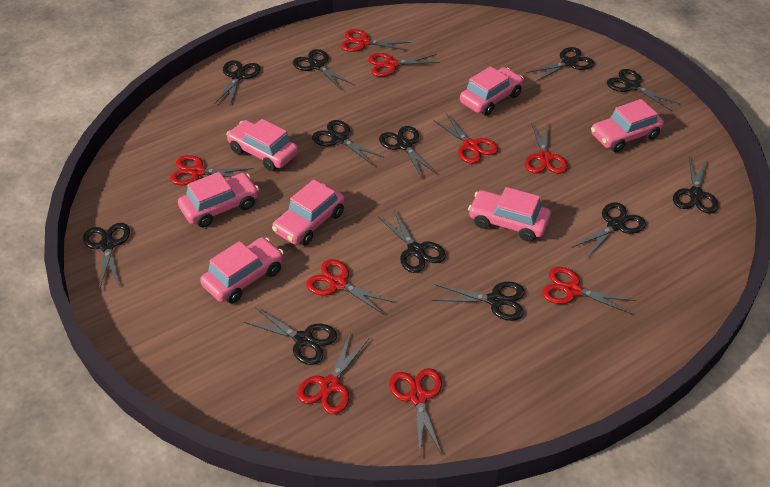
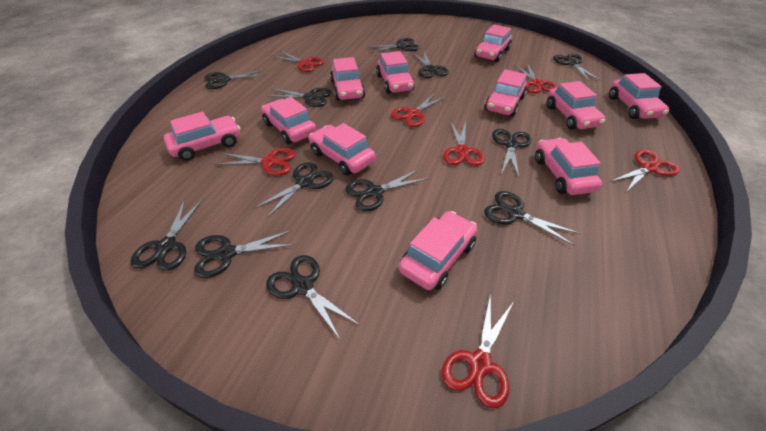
pink car: [178,172,259,227] [200,237,284,304] [226,119,298,171] [272,179,345,246] [460,66,524,116] [468,187,551,242] [591,99,664,152] = 7 -> [164,112,240,161] [261,97,316,144] [309,123,376,176] [330,57,365,101] [376,51,415,94] [399,211,478,290] [474,25,512,62] [485,69,527,117] [535,138,602,195] [547,81,605,130] [609,73,669,119] = 11
red scissors: [170,155,253,185] [297,332,369,414] [306,259,396,315] [341,29,411,52] [368,53,440,77] [389,368,442,456] [433,113,498,164] [525,122,568,174] [542,267,637,315] = 9 -> [214,148,296,176] [272,51,325,72] [391,94,445,127] [442,293,513,408] [443,122,485,166] [515,63,557,93] [610,150,680,192] = 7

